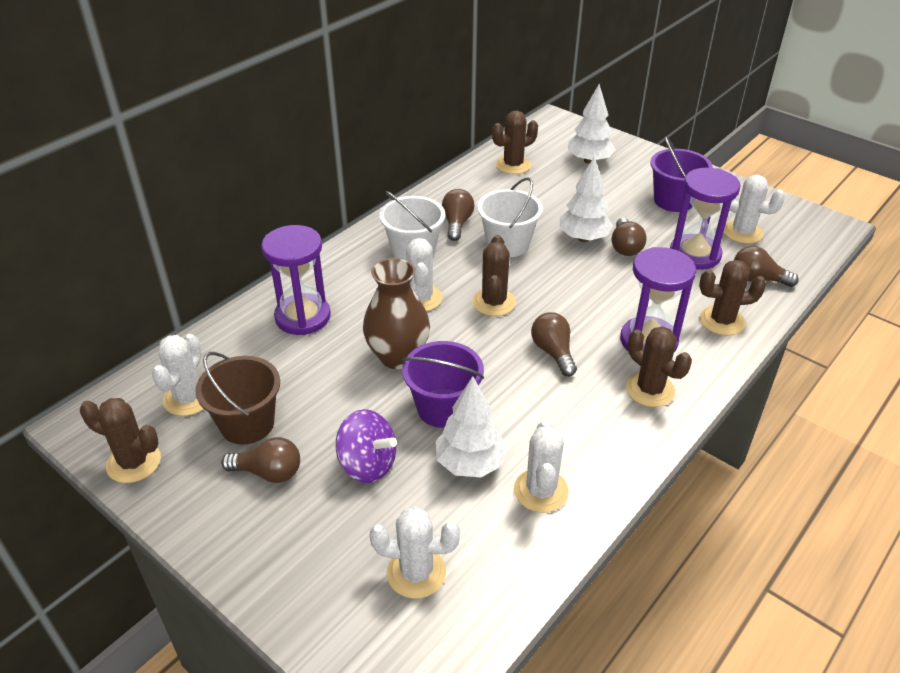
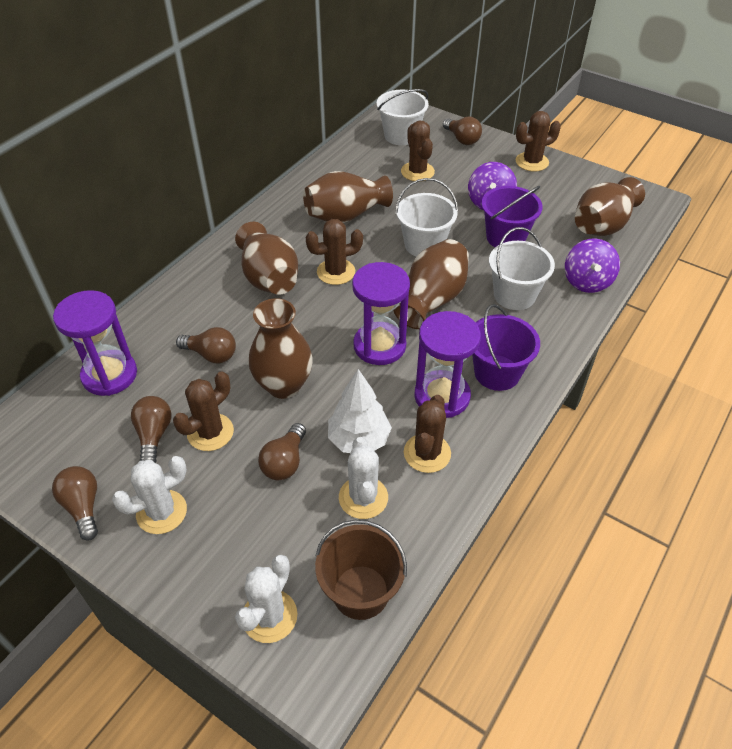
brown vase: [363,258,430,369] = 1 -> [235,222,298,295] [248,298,313,399] [303,171,393,223] [394,239,469,329] [575,177,645,236] = 5
purple spinning top: [336,409,397,483] = 1 -> [468,162,517,210] [565,239,620,293] = 2
white bucket: [379,191,445,260] [477,177,543,257] = 2 -> [377,89,429,145] [395,178,458,257] [489,227,555,310] = 3
white cactus: [152,334,204,416] [369,506,460,599] [406,238,442,311] [514,420,569,513] [724,175,785,244] = 5 -> [112,456,187,534] [235,555,297,643] [339,437,388,519] = 3
white tree: [435,376,508,477] [559,156,613,242] [567,84,616,164] = 3 -> [328,369,392,453] = 1

